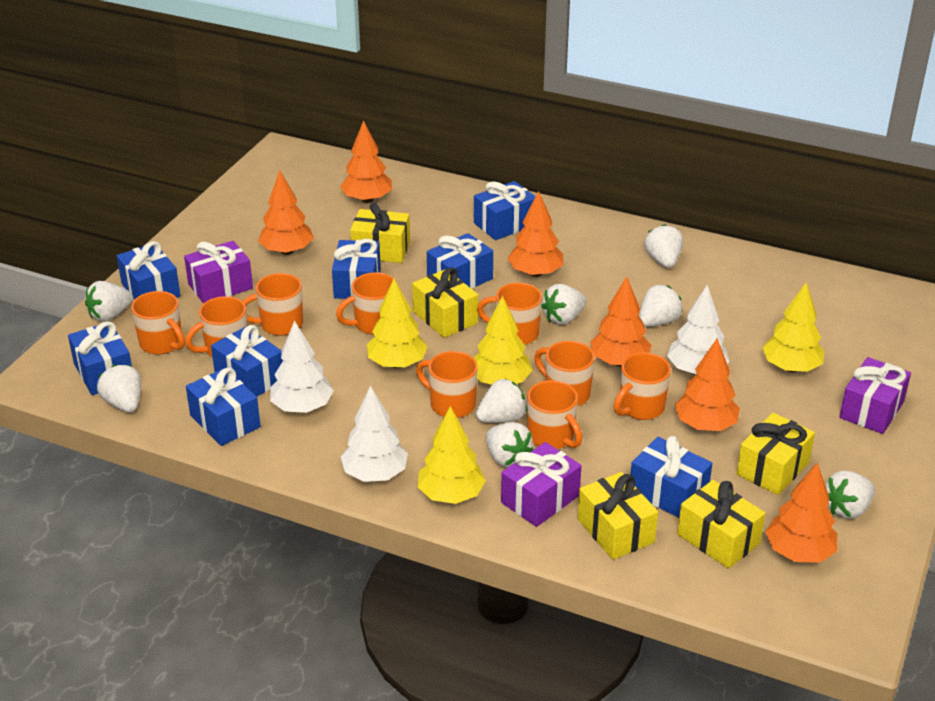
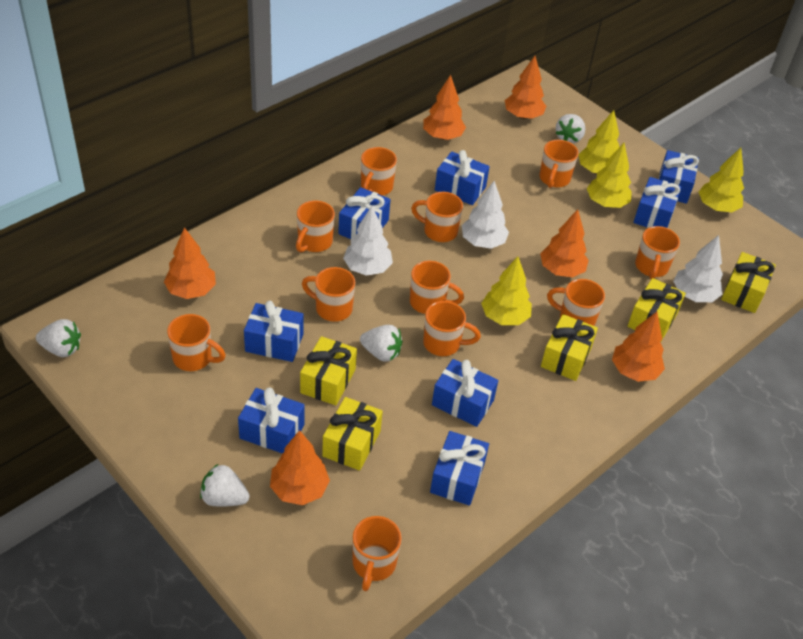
orange mug: [131,291,185,355] [185,296,247,357] [243,273,303,336] [336,272,397,335] [416,351,478,418] [477,283,542,345] [527,380,583,449] [534,341,595,406] [614,353,671,420] = 9 -> [167,314,226,371] [296,201,335,252] [302,267,355,322] [353,516,402,591] [361,147,397,196] [410,261,464,314] [411,192,463,242] [423,301,481,356] [539,140,579,188] [547,279,605,326] [635,226,680,279] = 11
purple gift: [184,241,253,304] [501,442,582,527] [840,357,911,434] = 3 -> none = 0
white strawberry: [85,281,133,322] [97,364,141,413] [476,379,527,423] [486,422,534,468] [541,284,586,325] [639,285,683,327] [644,224,683,268] [826,471,875,519] = 8 -> [36,319,81,357] [200,464,250,507] [360,325,402,362] [556,114,586,144] = 4

